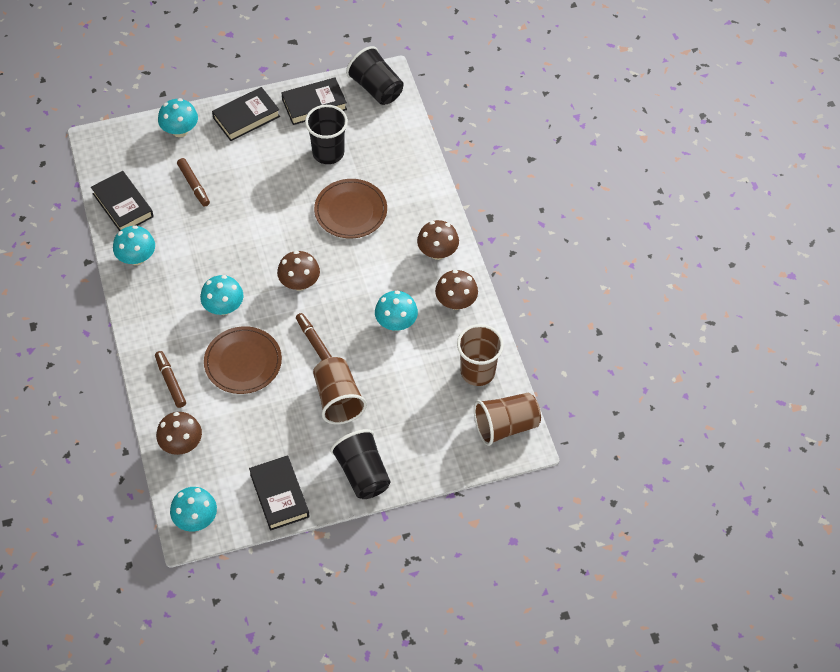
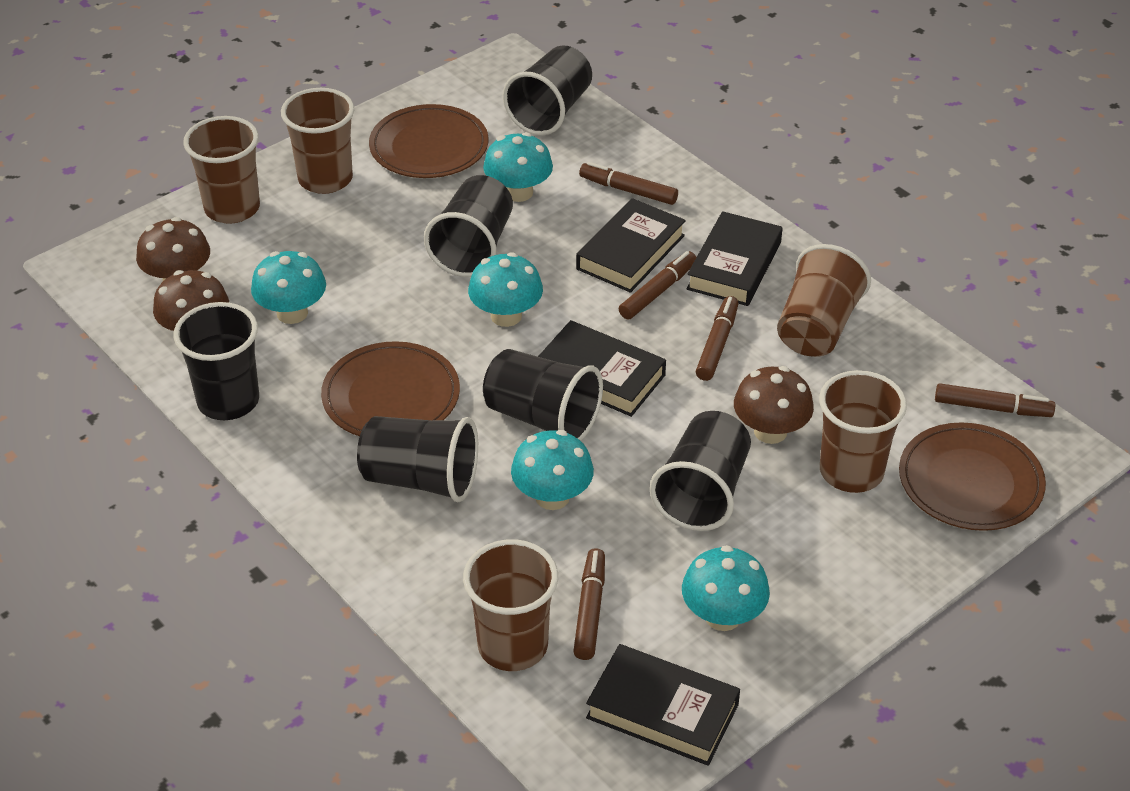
black cup: [305,105,348,164] [330,429,391,499] [346,46,404,105] = 3 -> [173,302,259,420] [357,416,478,502] [424,175,513,277] [483,349,603,441] [503,45,592,136] [650,411,751,531] = 6
brown cup: [313,357,367,424] [457,324,504,386] [474,393,541,446] = 3 -> [183,116,260,224] [281,88,354,194] [463,539,558,671] [777,244,871,357] [819,370,907,493] = 5
brown marker: [155,351,186,408] [177,158,210,206] [296,313,332,360] = 3 -> [573,548,605,660] [579,162,678,205] [619,251,696,320] [696,296,738,381] [935,383,1055,417] = 5
brown mushroom: [156,412,202,455] [277,251,320,291] [417,220,459,260] [435,270,478,310] = 4 -> [136,217,210,281] [153,270,229,331] [734,366,814,444] = 3
brown plate: [204,326,282,394] [314,179,387,238] = 2 -> [321,341,460,436] [369,104,488,178] [899,423,1046,531] = 3

